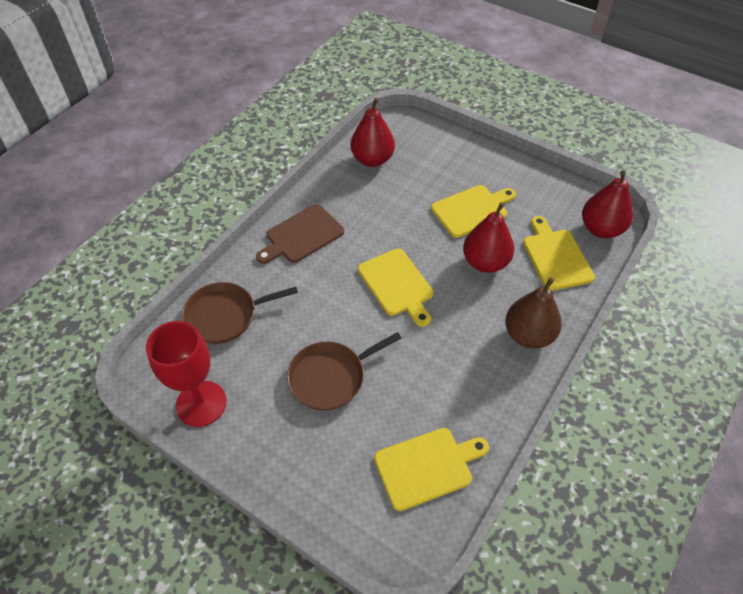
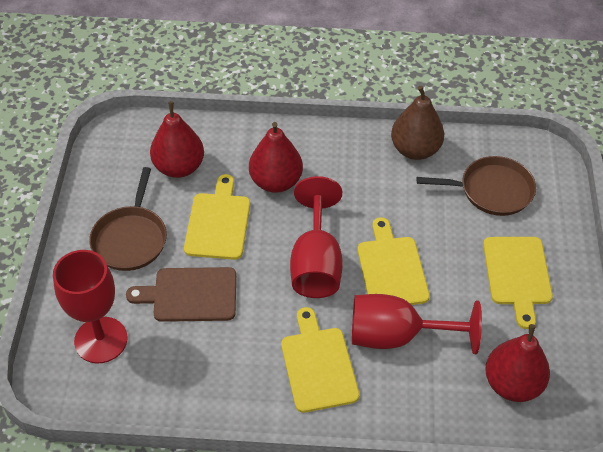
red goblet: [146,321,227,427] = 1 -> [53,250,128,363] [290,176,343,298] [352,294,482,354] = 3

